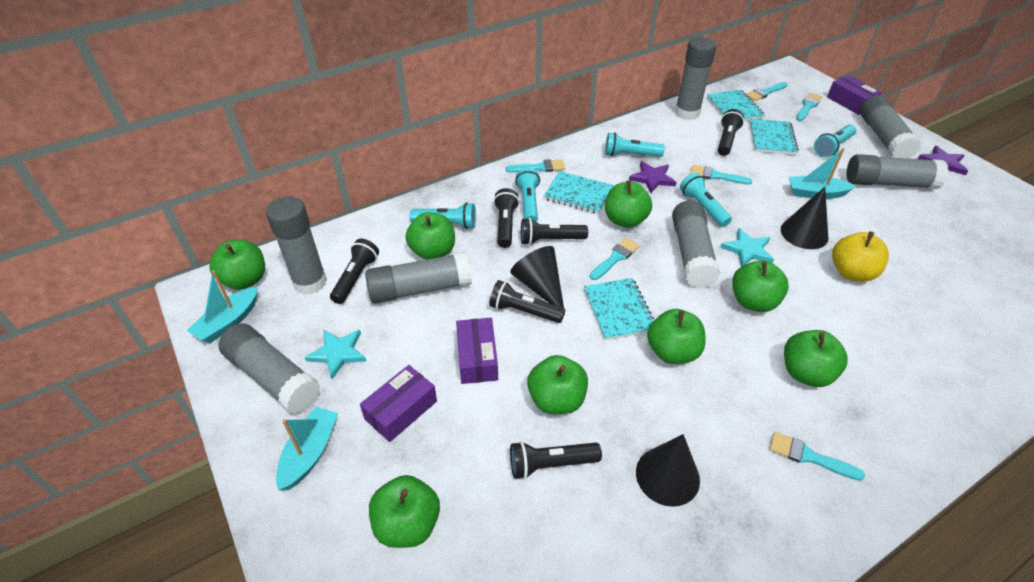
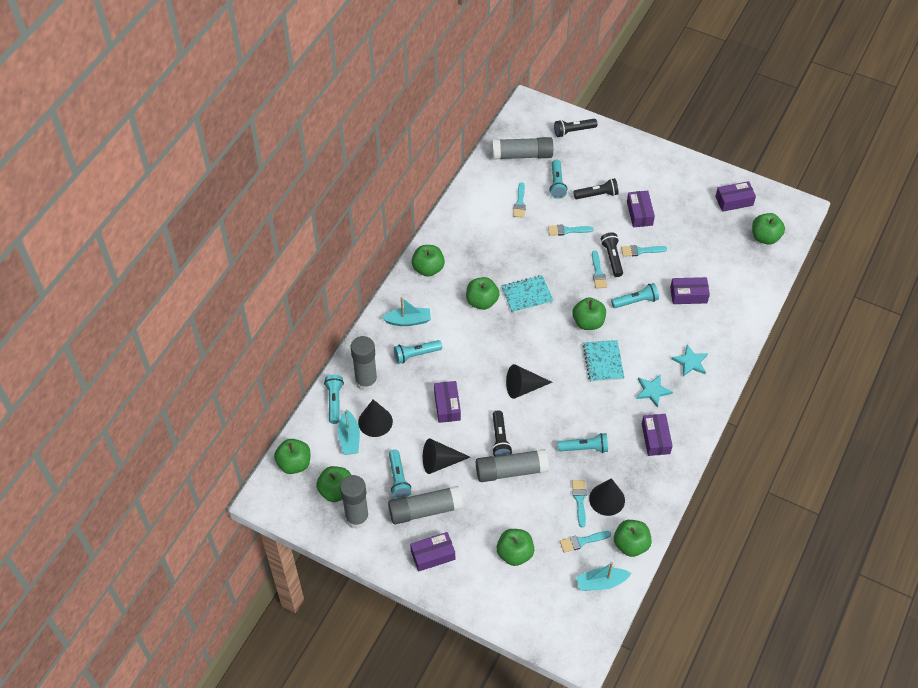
black cone: [510,246,565,315] [636,434,700,507] [781,187,829,249] = 3 -> [358,399,393,437] [423,438,470,474] [506,364,552,399] [589,478,625,516] = 4
black flashlight: [330,239,379,304] [489,280,565,323] [493,188,519,248] [510,441,602,479] [521,218,588,245] [718,109,744,156] = 6 -> [492,410,512,457] [554,119,597,137] [573,178,619,199] [601,232,623,277] = 4
grey glue stick: [218,323,320,414] [266,196,327,295] [365,252,472,304] [672,200,720,288] [675,37,716,120] [846,154,949,189] [860,95,921,159] = 7 -> [340,475,369,529] [351,336,378,391] [388,486,463,525] [476,449,549,482] [492,137,553,159] = 5
purple box: [360,365,437,442] [456,318,498,384] [827,75,882,115] = 3 -> [410,532,455,572] [434,381,461,423] [627,191,655,227] [642,414,673,456] [670,277,710,304] [715,181,756,212] = 6
purple star: [629,161,676,193] [918,146,968,175] = 2 -> none = 0
turquoise flashlight: [410,202,476,229] [515,168,540,222] [605,133,665,157] [680,173,732,227] [814,124,856,157] = 5 -> [324,375,344,424] [389,450,411,498] [394,340,442,364] [549,160,567,199] [558,433,608,453] [611,283,659,308] = 6
turquoise notebook: [544,171,613,214] [584,278,654,340] [707,90,765,121] [750,119,799,155] = 4 -> [502,275,553,313] [583,340,624,382] = 2
yellow apple: [832,231,889,282] = 1 -> none = 0

